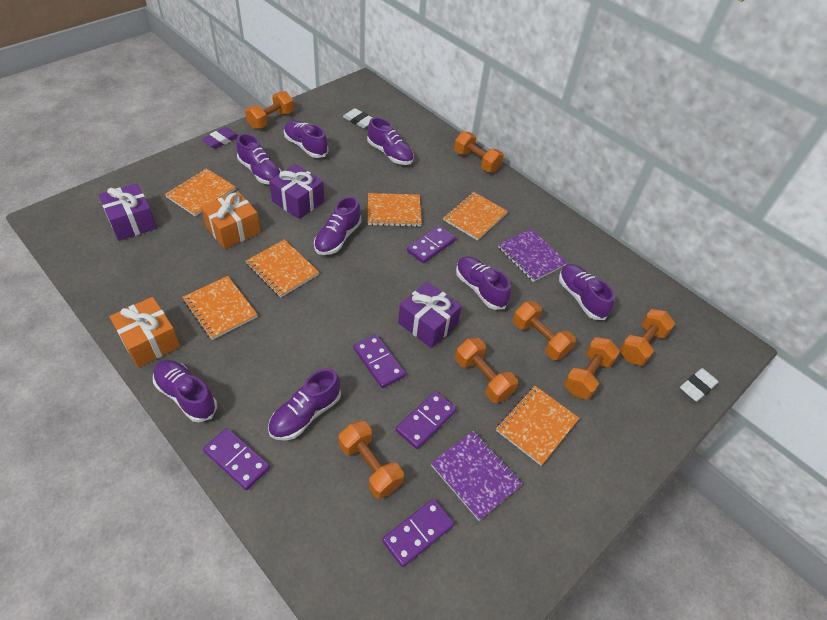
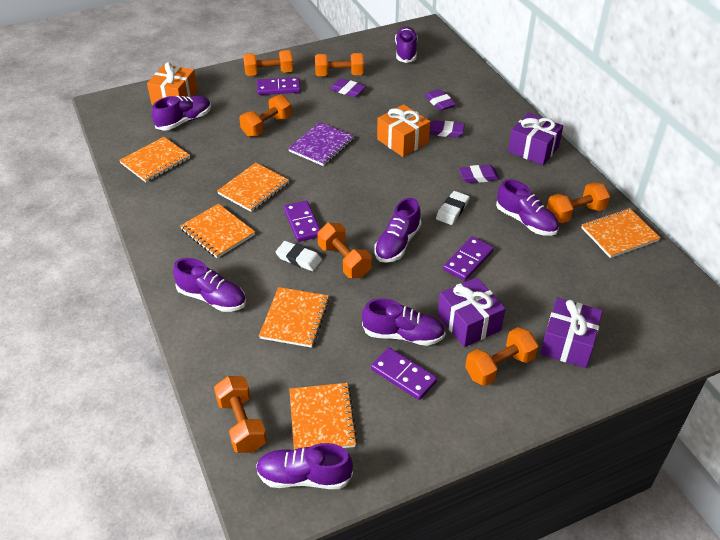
purple domino: [203,428,270,490] [353,334,406,388] [382,499,454,567] [396,391,456,449] [407,225,456,263] = 5 -> [257,77,301,95] [284,201,320,242] [371,348,437,400] [443,237,494,281] = 4
purple eraser: [201,127,238,149] = 1 -> [329,78,366,97] [425,89,456,111] [429,120,465,137] [459,165,500,183] = 4
purple notebook: [431,431,523,521] [498,229,568,282] = 2 -> [288,122,354,166] = 1
purple shoe: [153,360,217,422] [236,133,281,185] [268,368,341,441] [284,120,328,158] [314,196,361,255] [367,117,414,165] [456,256,511,310] [559,264,615,320] = 8 -> [152,96,211,131] [173,258,246,312] [256,443,353,489] [362,298,446,346] [374,198,422,263] [395,26,417,63] [496,179,559,236] = 7

